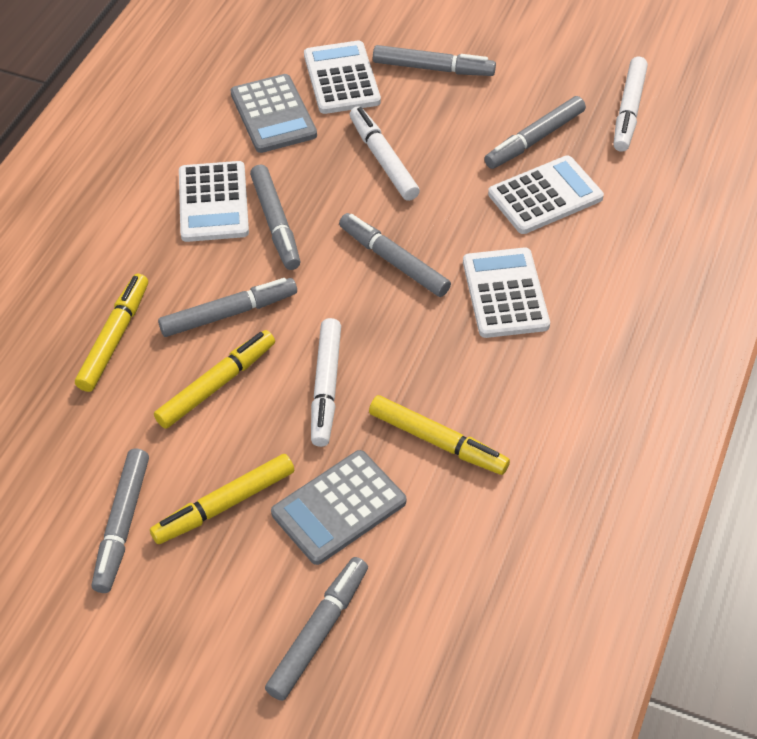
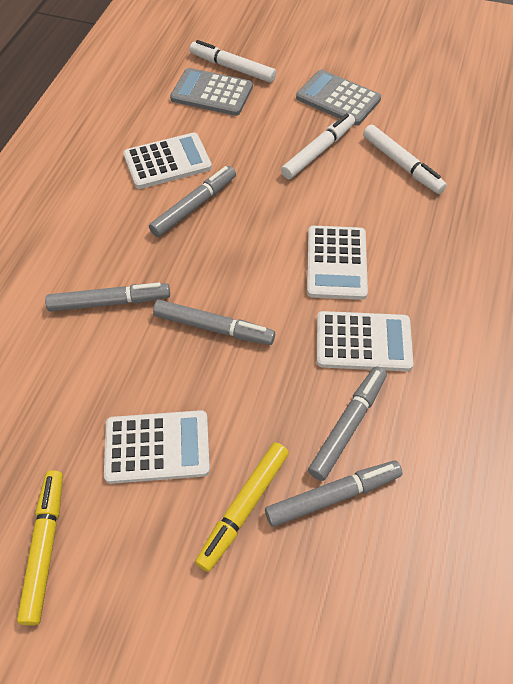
grey marker: [92,449,149,593] [158,278,297,337] [250,164,300,270] [265,557,368,701] [339,213,451,297] [373,45,496,76] [484,96,586,169] = 7 -> [45,283,170,312] [149,166,236,237] [153,300,275,345] [265,461,403,527] [308,366,387,481] = 5
yellow marker: [75,273,148,392] [150,454,294,544] [154,330,275,429] [369,395,510,475] = 4 -> [17,470,63,626] [195,442,289,572] = 2

